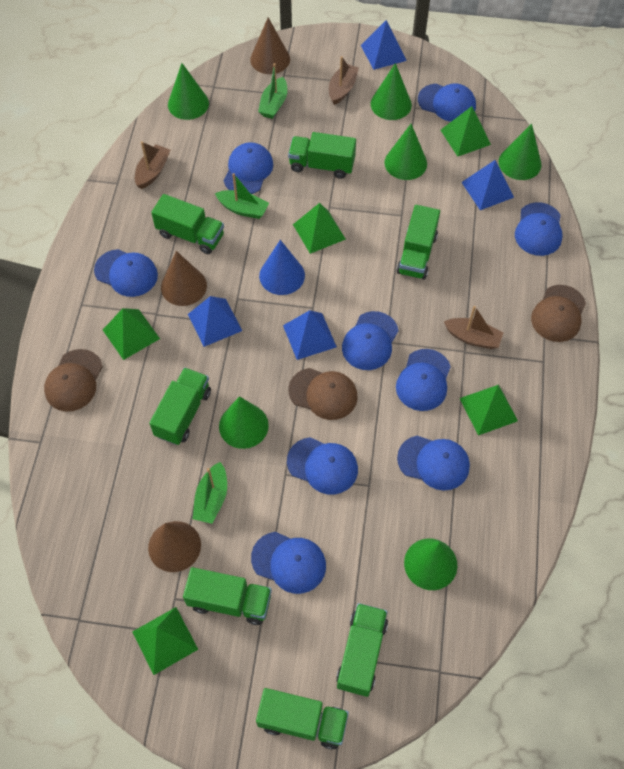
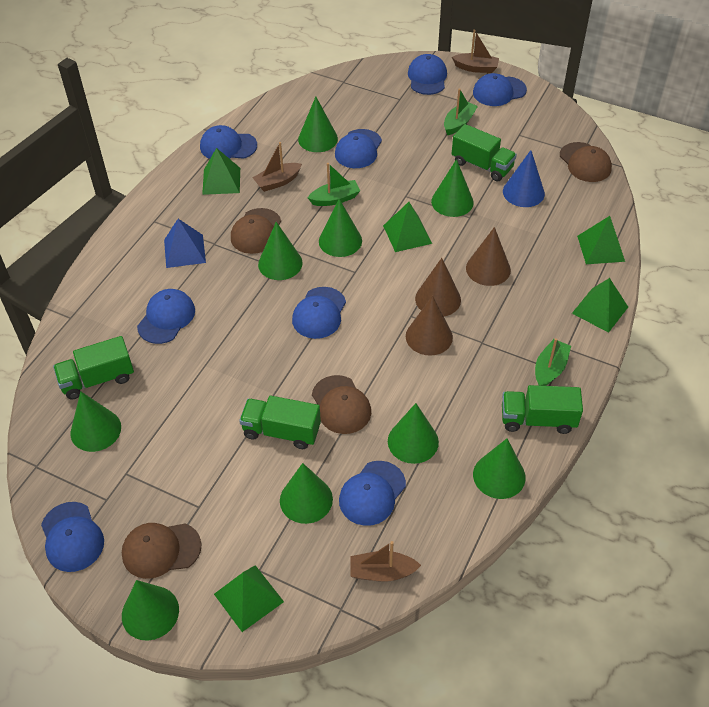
blue cap: [94,249,158,297] [224,142,273,194] [251,532,326,594] [287,437,358,495] [342,311,399,370] [396,349,451,411] [397,436,470,491] [418,83,476,122] [515,202,563,256] = 9 -> [41,502,104,572] [137,289,195,344] [200,125,257,159] [292,287,346,339] [335,129,382,168] [339,461,406,526] [408,54,447,95] [473,73,527,106] = 8
blue pyramid: [188,296,242,347] [283,310,337,360] [361,20,407,70] [461,160,514,210] = 4 -> [164,219,206,268] = 1
brown cap: [44,349,103,412] [288,368,358,420] [531,285,586,342] = 3 -> [122,523,201,579] [231,208,281,254] [312,375,371,434] [560,142,612,182] = 4
green cone: [168,63,209,120] [219,396,269,449] [371,63,412,120] [385,124,427,180] [404,539,457,590] [499,123,541,180] = 6 -> [70,391,121,452] [122,580,179,641] [258,222,303,280] [280,463,333,524] [298,97,338,152] [319,199,362,257] [388,403,439,464] [431,159,474,217] [473,439,526,499] = 9
green truck: [149,367,211,445] [151,194,224,254] [183,567,272,625] [256,688,349,750] [288,132,356,179] [336,603,388,697] [396,205,440,279] = 7 -> [53,336,134,400] [239,396,321,449] [452,124,517,182] [502,385,583,434] = 4

